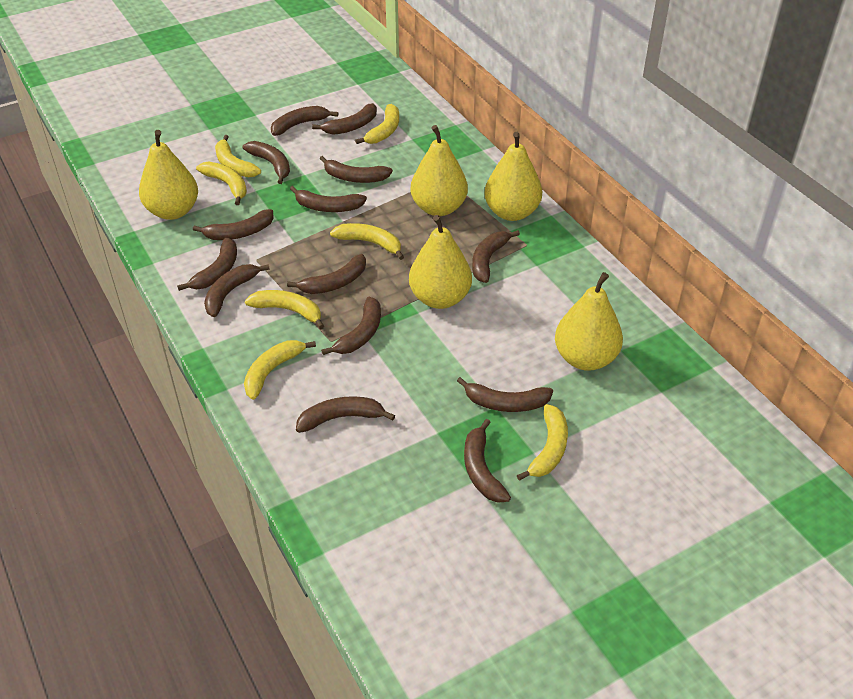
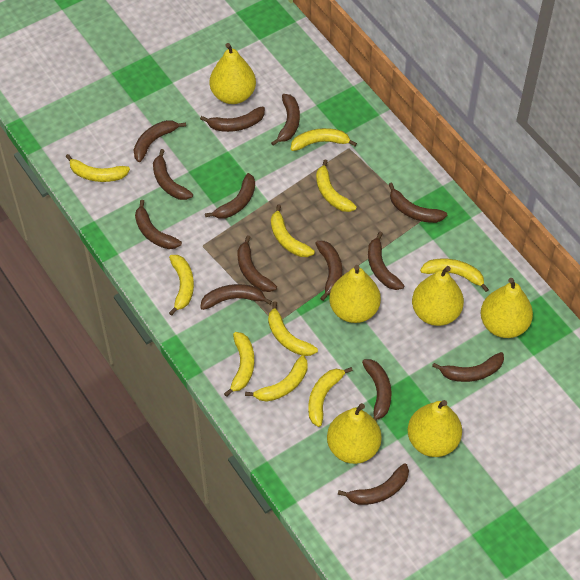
yellow banana: [196,162,247,205] [215,135,261,177] [244,340,316,400] [245,290,324,330] [330,223,404,260] [355,104,399,144] [517,404,568,481] = 7 -> [66,154,130,182] [169,255,194,316] [224,332,254,397] [245,355,307,402] [268,302,318,356] [271,205,315,257] [291,128,357,151] [308,367,353,427] [316,160,357,212] [420,258,489,292] = 10
yellow pear: [139,130,198,220] [409,215,472,309] [411,125,468,216] [484,132,542,221] [555,272,623,371] = 5 -> [210,43,256,104] [327,403,382,464] [329,265,381,323] [408,400,462,457] [412,266,464,326] [481,278,533,338] = 6

